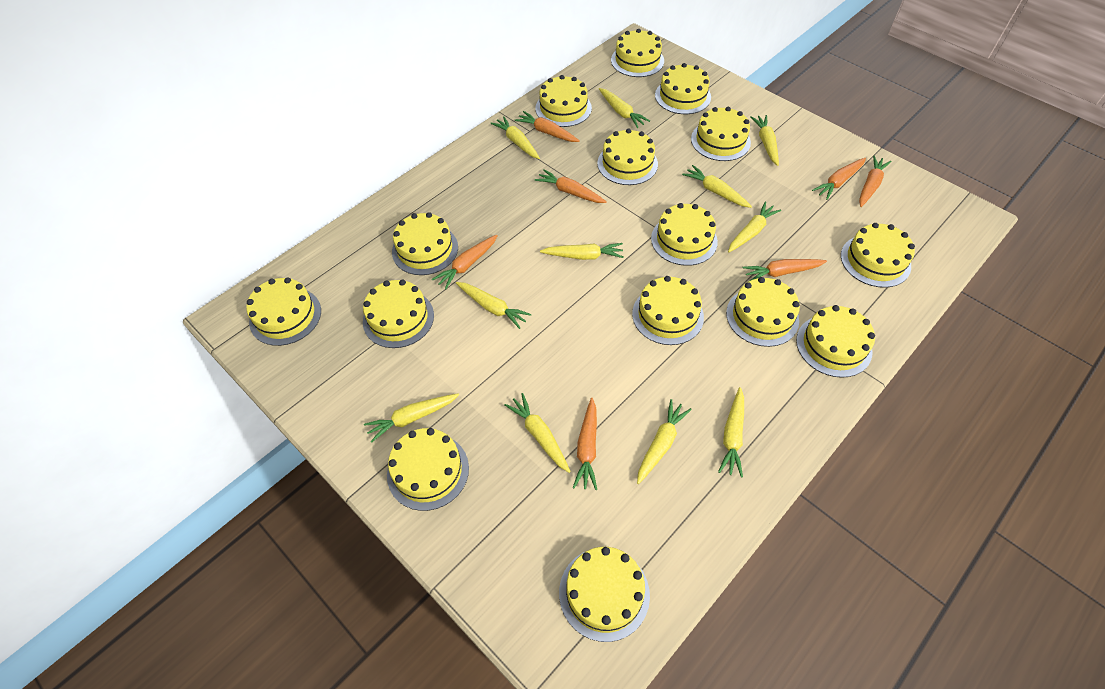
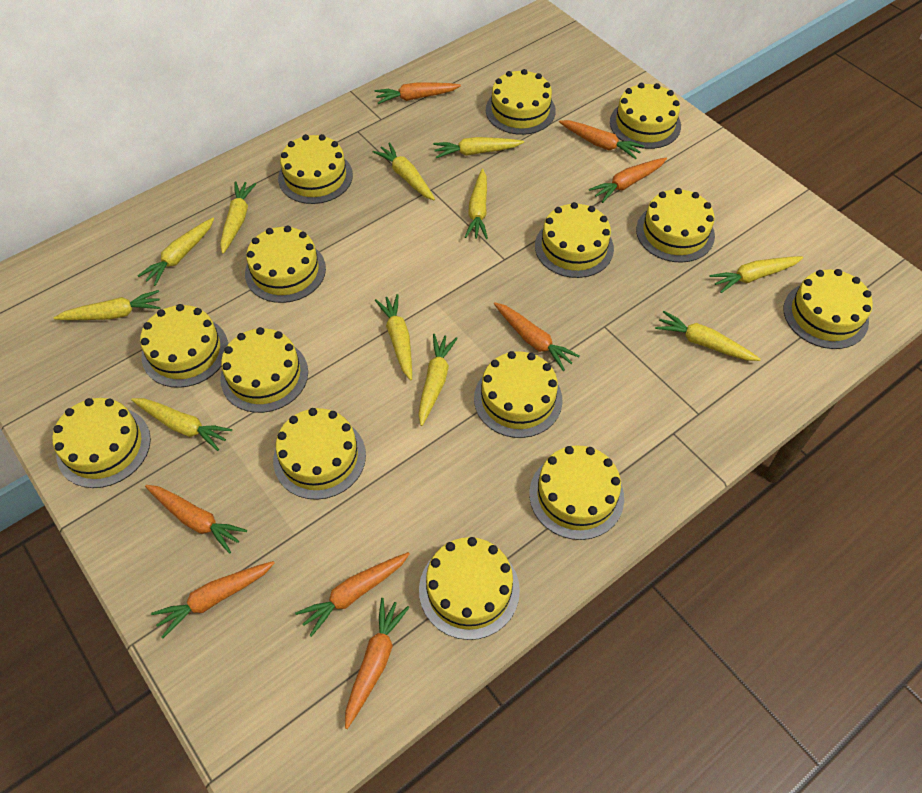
orange carrot: [432,235,498,290] [515,111,580,142] [535,169,607,203] [573,398,597,490] [743,259,827,281] [812,158,866,200] [859,155,891,207] = 7 -> [145,485,247,554] [151,561,275,638] [295,552,410,637] [345,598,410,729] [375,82,461,104] [494,302,580,371] [559,120,644,159] [589,158,667,203] = 8
yellow cake: [246,277,321,346] [363,280,434,348] [387,428,469,511] [392,212,458,275] [535,75,592,127] [559,547,650,642] [597,129,658,185] [611,29,664,77] [632,276,704,345] [651,203,718,266] [655,63,711,114] [691,107,751,161] [726,277,800,347] [796,305,875,378] [841,223,915,288] = 15 -> [52,398,151,488] [140,304,228,388] [220,327,308,413] [245,226,326,303] [273,408,366,500] [278,134,353,204] [419,537,520,640] [474,351,562,438] [486,69,556,135] [529,445,624,540] [535,202,614,278] [610,83,681,149] [636,188,715,263] [783,269,873,349] = 14

